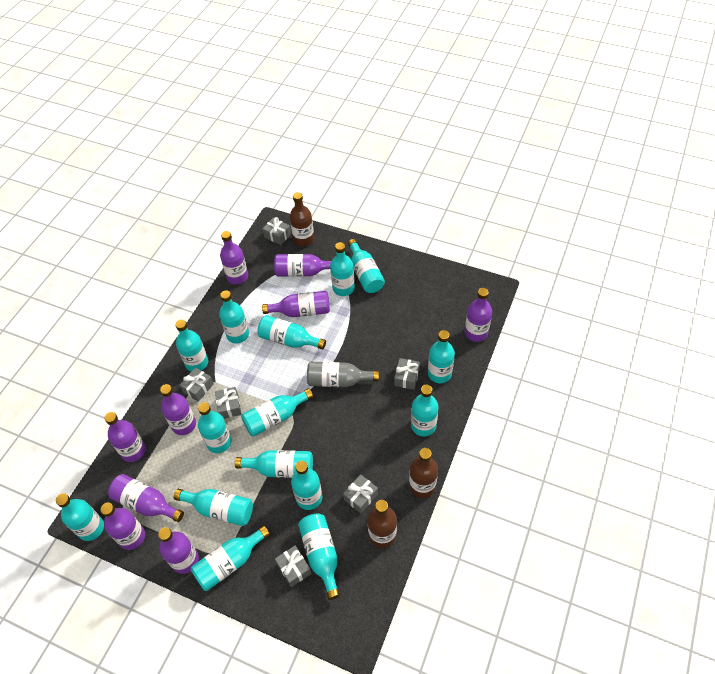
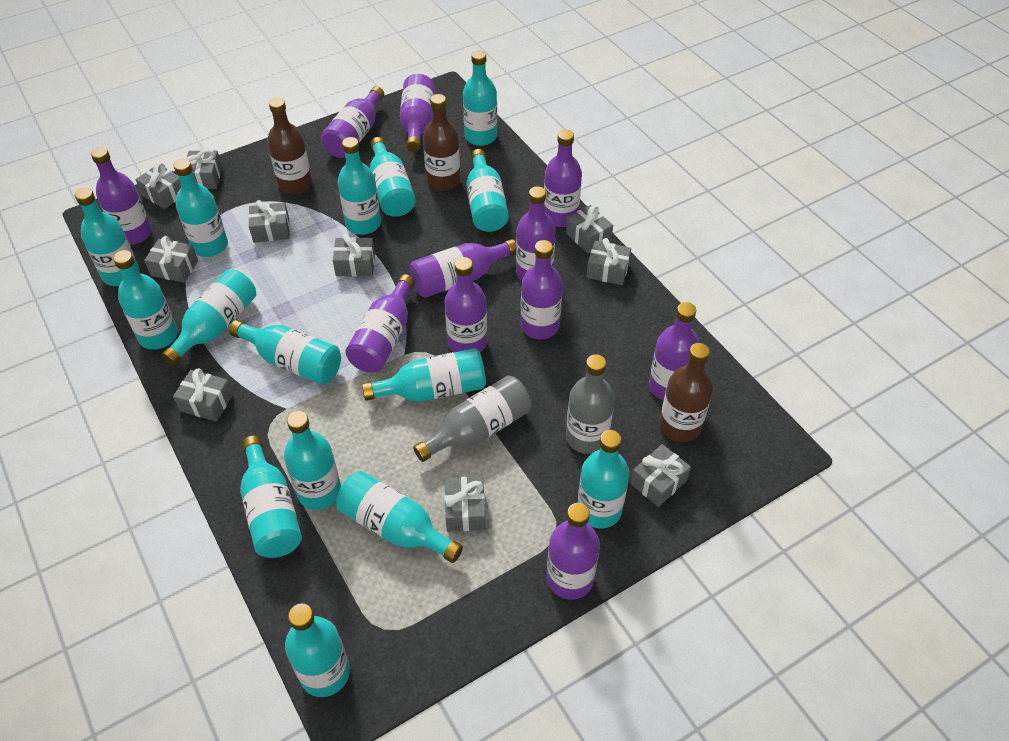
grey bottle: [307,362,379,387] = 1 -> [413,376,531,462] [566,354,615,454] = 2
grey gift: [180,367,214,402] [215,387,242,419] [262,217,291,245] [275,546,312,587] [343,474,378,513] [394,358,420,390] = 6 -> [135,163,181,209] [144,236,198,283] [173,368,233,421] [185,149,222,189] [248,200,290,243] [333,233,375,276] [444,477,486,532] [566,205,613,253] [586,238,631,285] [630,444,691,507] = 10
purple bottle: [100,503,145,550] [104,412,146,462] [108,474,184,522] [158,527,199,574] [160,384,196,435] [220,231,248,285] [262,291,330,317] [274,254,332,277] [465,288,492,342] = 9 -> [91,147,152,245] [321,86,384,158] [345,274,415,372] [400,74,435,152] [410,239,516,298] [445,257,487,352] [516,186,556,281] [521,240,563,339] [544,130,582,227] [547,503,600,600] [649,302,699,401] = 11

